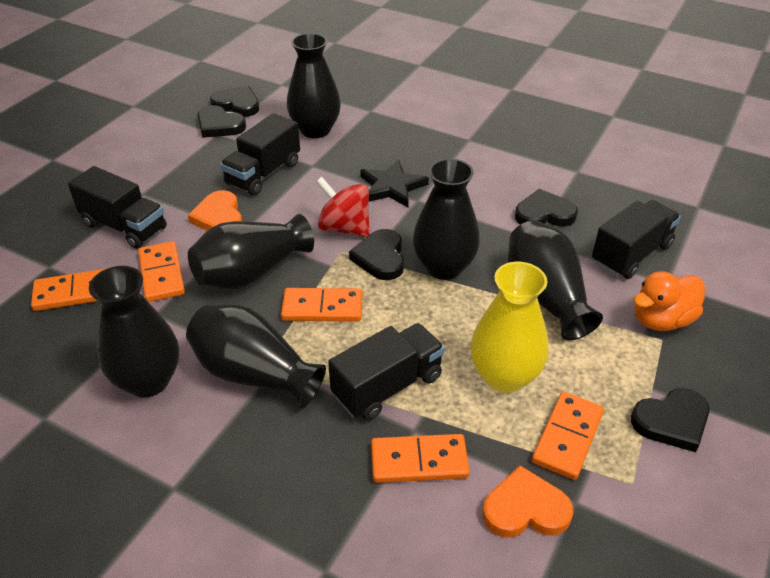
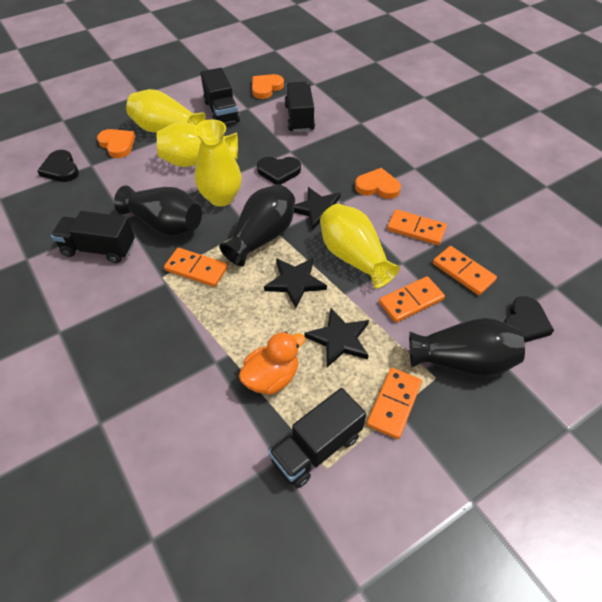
black heart: [197,105,246,138] [210,86,259,117] [349,229,404,280] [515,189,578,227] [631,388,710,452] = 5 -> [37,150,79,182] [257,157,301,185] [504,296,554,342] = 3
black star: [360,159,429,207] = 1 -> [264,258,327,308] [294,187,341,230] [305,308,369,367] = 3
black vase: [89,266,179,397] [186,304,326,408] [188,214,314,290] [287,33,341,138] [413,159,480,280] [508,220,603,340] = 6 -> [114,186,202,236] [219,184,295,266] [409,318,525,377] = 3
orange heart: [188,190,242,231] [482,465,573,538] = 2 -> [97,129,135,158] [252,74,284,99] [355,168,401,199] = 3
red spinning top: [316,177,370,237] = 1 -> none = 0
yellow vase: [470,262,549,393] = 1 -> [126,89,206,133] [157,122,238,167] [195,119,242,206] [320,204,400,289] = 4

